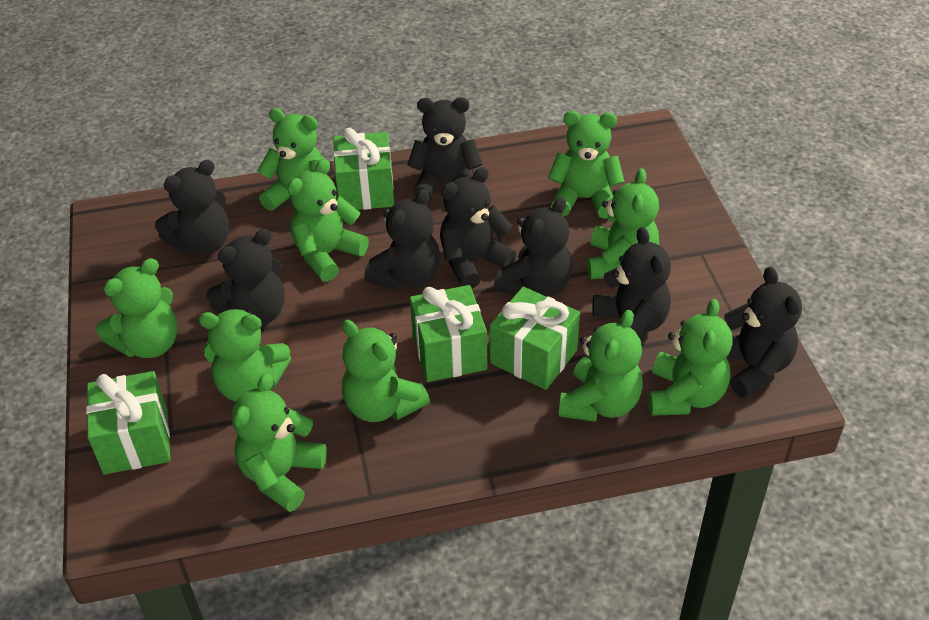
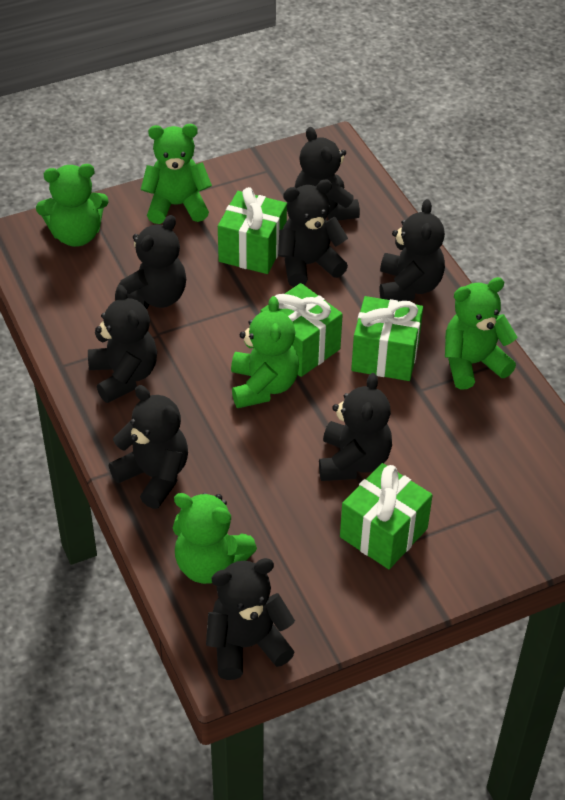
green teddy bear: [96,258,178,358] [199,309,291,402] [232,373,327,512] [257,108,327,211] [287,159,369,281] [342,320,430,422] [548,111,625,219] [559,310,643,422] [588,168,659,279] [648,299,733,416] = 10 -> [36,164,108,247] [141,124,212,224] [173,493,257,584] [231,296,299,408] [445,277,517,390] = 5

